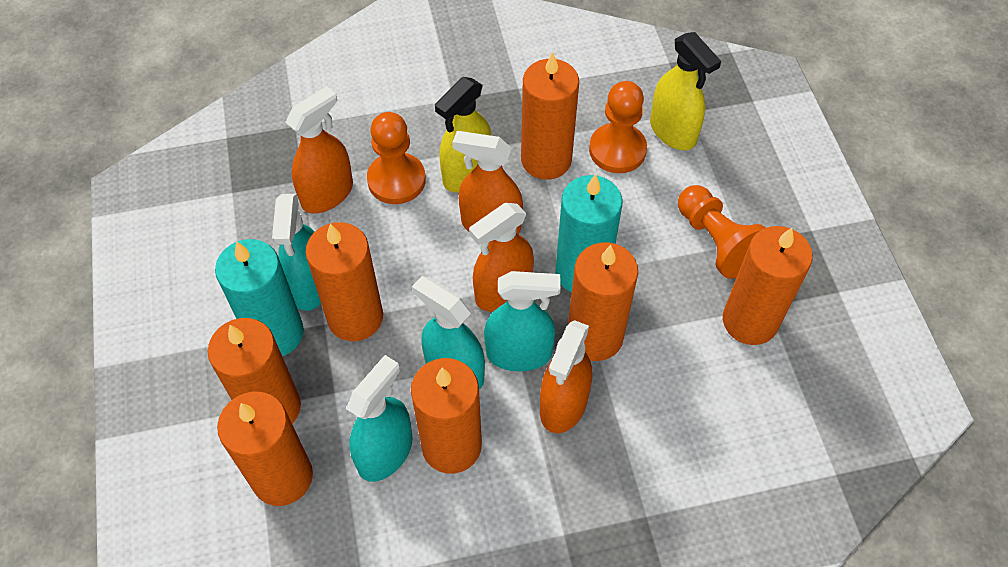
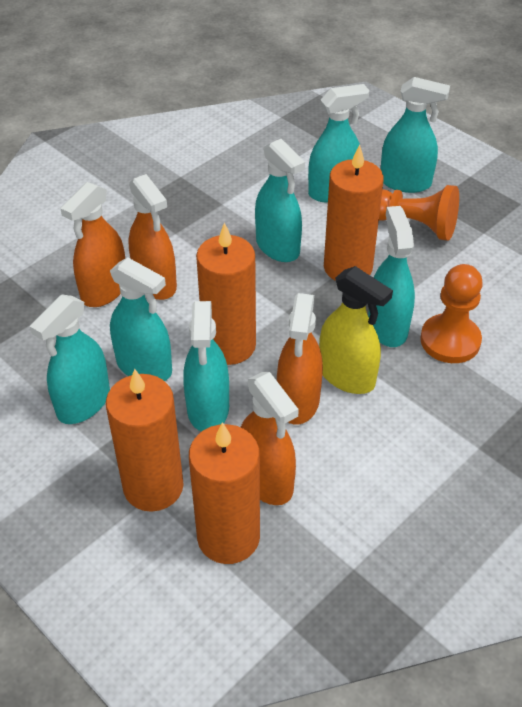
orange candle: [208,318,301,424] [217,392,313,506] [306,222,383,341] [411,358,482,474] [521,52,579,180] [568,242,638,361] [723,226,813,345] = 7 -> [106,369,184,512] [189,422,260,564] [196,223,256,365] [324,144,384,281] = 4
orange pawn: [367,112,426,204] [589,81,647,173] [678,185,765,279] = 3 -> [379,185,459,241] [420,264,483,363] = 2
turquoise candle: [215,239,304,356] [555,174,622,293] = 2 -> none = 0
turquoise spray bottle: [272,194,321,311] [346,355,412,482] [412,276,485,390] [484,271,561,371] = 4 -> [30,294,110,424] [110,257,172,381] [183,301,229,432] [255,139,305,262] [308,84,369,202] [368,206,415,347] [381,77,450,193] = 7
yellow spray bottle: [435,77,492,193] [650,32,721,150] = 2 -> [319,266,393,394] = 1

